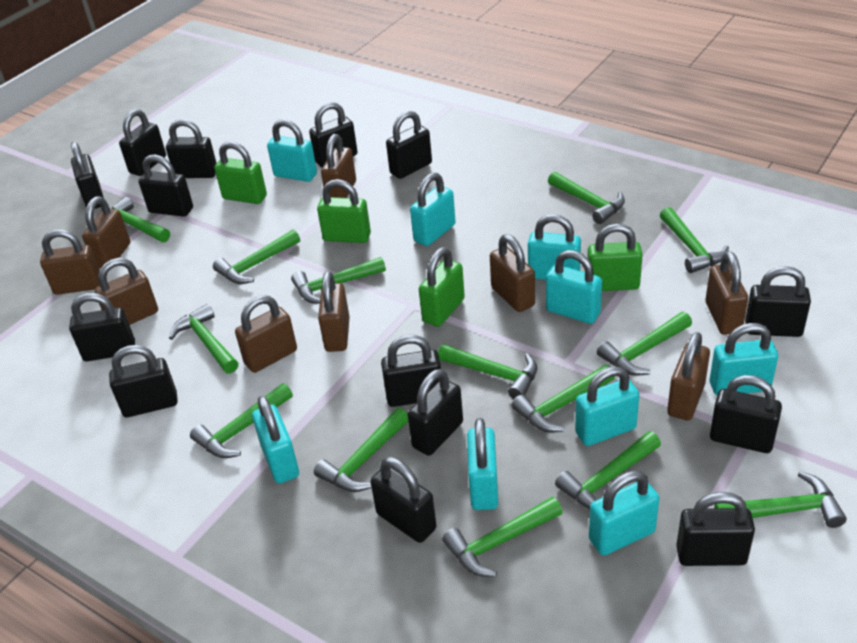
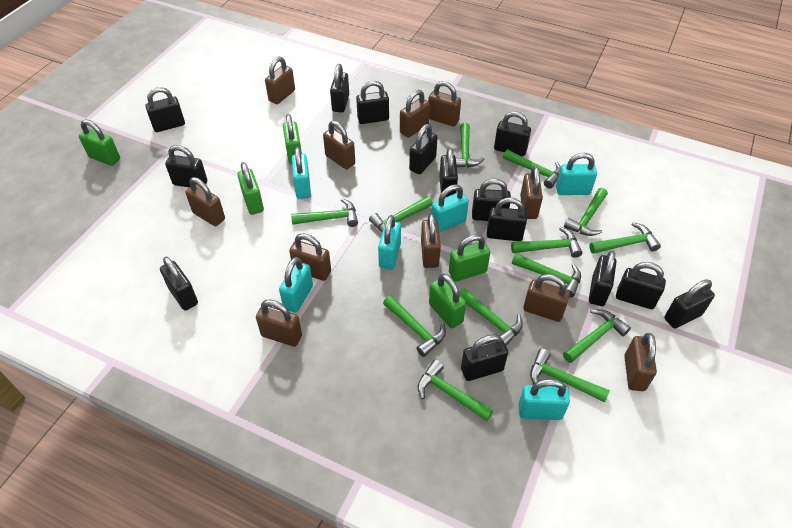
brown padlock: [40,230,100,295] [82,196,130,269] [95,258,158,325] [235,295,297,373] [318,271,350,352] [321,134,356,198] [490,234,535,312] [667,332,710,421] [705,251,748,335] = 9 -> [185,177,225,226] [256,299,302,347] [265,56,295,104] [289,233,331,281] [323,121,355,169] [400,90,430,138] [421,213,441,268] [428,81,461,127] [520,166,543,219] [523,274,570,322] [624,333,657,391] = 11
green hammer: [110,197,170,242] [169,304,238,374] [190,383,293,458] [213,229,300,284] [291,257,386,304] [314,408,408,492] [438,344,537,399] [442,497,563,577] [512,365,615,433] [548,172,625,224] [555,431,661,509] [597,312,692,376] [660,207,729,273] [714,471,847,528] = 14 -> [291,198,358,227] [369,196,433,232] [383,295,446,357] [418,360,493,421] [456,123,485,167] [459,288,523,345] [503,150,561,189] [511,227,583,258] [512,253,581,298] [530,349,610,403] [563,309,631,363] [564,188,608,236] [589,222,661,254] = 13
green padlock: [214,141,267,204] [317,179,371,243] [419,247,465,327] [587,224,643,291] = 4 -> [79,120,120,166] [237,162,264,215] [283,114,302,165] [429,274,466,328] [449,234,490,281] = 5
turquoise padlock: [252,396,299,484] [267,119,317,182] [410,173,456,246] [467,418,498,510] [528,214,581,280] [546,250,602,324] [575,366,639,446] [589,471,660,555] [710,323,778,396] = 9 -> [279,257,313,313] [292,147,311,199] [378,215,401,270] [431,184,469,232] [518,379,570,420] [556,153,597,195] = 6

